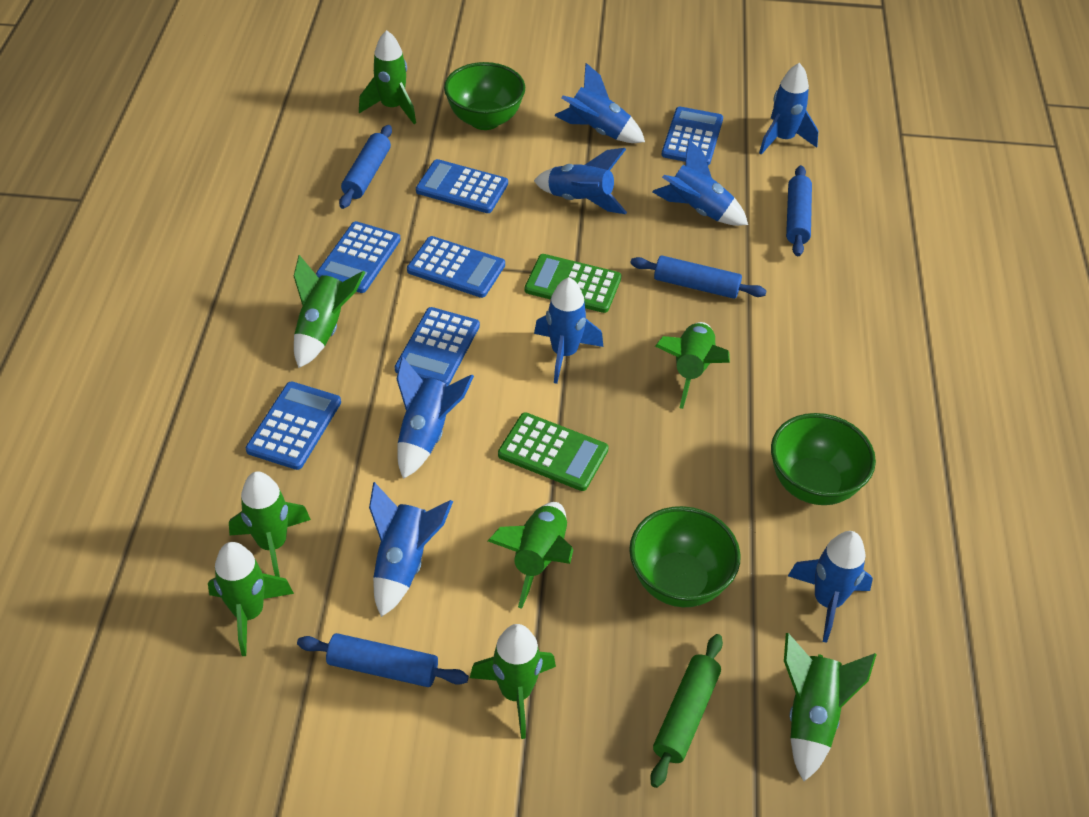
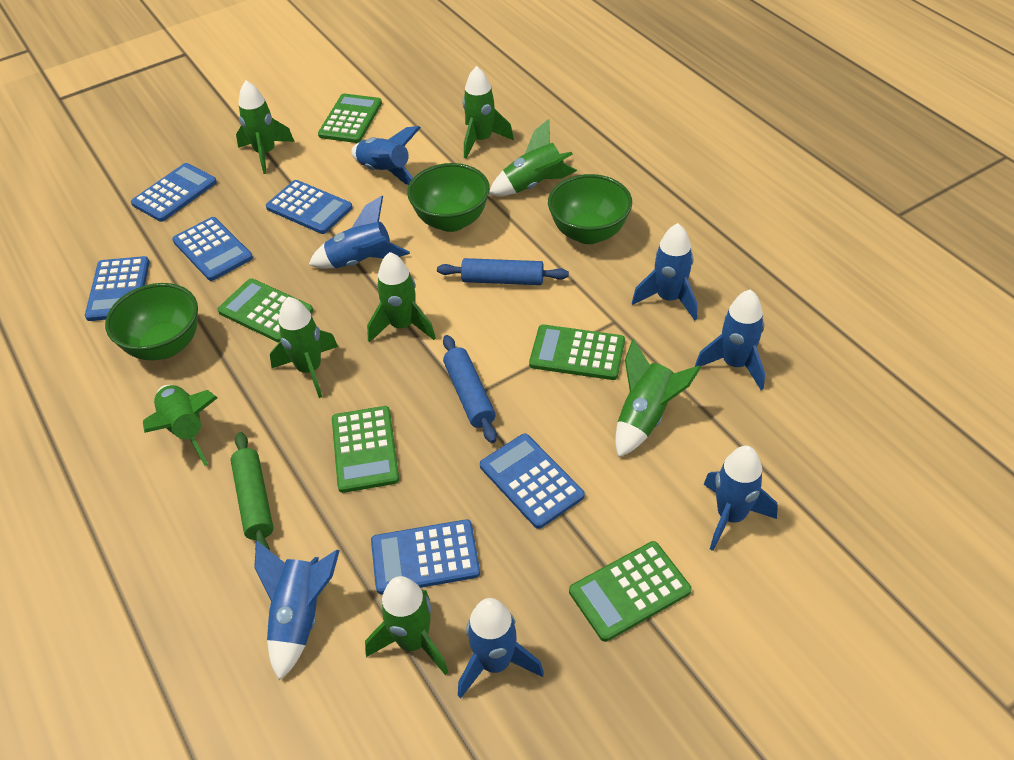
blue rocket: [369,482,453,617] [397,356,474,479] [534,148,627,214] [534,277,603,384] [554,63,645,143] [652,139,748,226] [759,63,819,155] [788,531,873,643] = 8 -> [254,541,340,681] [309,196,410,269] [351,126,421,185] [458,598,544,698] [632,223,697,320] [695,289,765,390] [704,446,778,551] = 7
blue rolling pin: [297,633,469,687] [339,125,392,209] [630,256,766,299] [786,165,812,256] = 4 -> [437,258,569,285] [443,335,497,443] = 2
green calculator: [498,412,609,491] [525,254,622,313] = 2 -> [217,278,313,343] [318,94,382,143] [332,406,399,493] [529,325,625,380] [569,541,692,642] = 5

